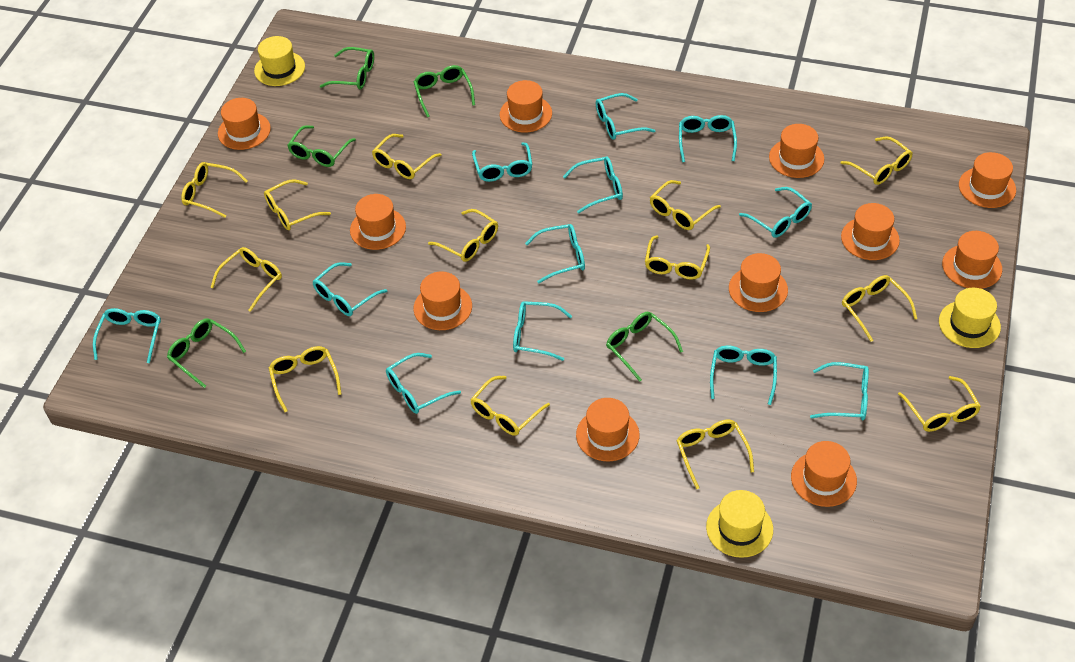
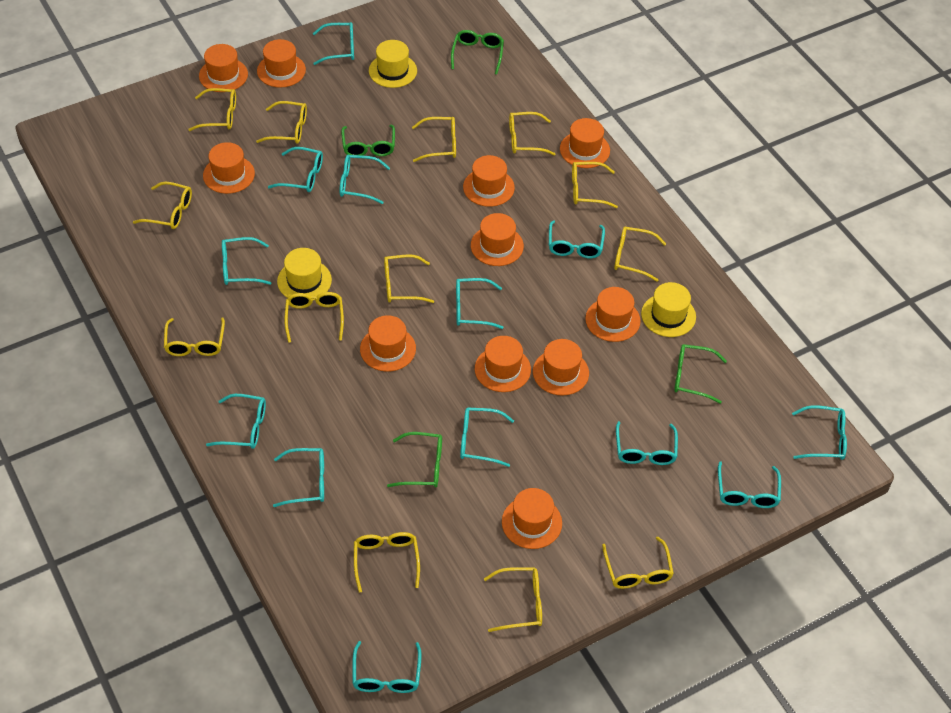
green glasses: [167,318,246,388] [287,125,356,167] [320,47,374,89] [414,65,475,117] [606,312,683,382] = 5 -> [341,125,395,156] [387,432,442,487] [451,30,504,75] [674,344,727,404] = 4
turquoise glasses: [93,308,161,363] [313,262,387,316] [386,353,461,414] [472,143,532,182] [513,301,572,361] [525,224,585,284] [563,156,623,213] [596,93,655,140] [679,115,737,162] [710,346,777,405] [739,187,812,238] [810,362,869,420] = 12 -> [206,394,266,449] [222,237,271,285] [268,147,323,192] [273,448,324,507] [313,22,354,65] [340,155,390,204] [352,641,422,693] [456,278,503,329] [460,407,514,467] [549,221,605,258] [616,421,678,465] [718,462,781,508] [792,405,847,460] = 13

